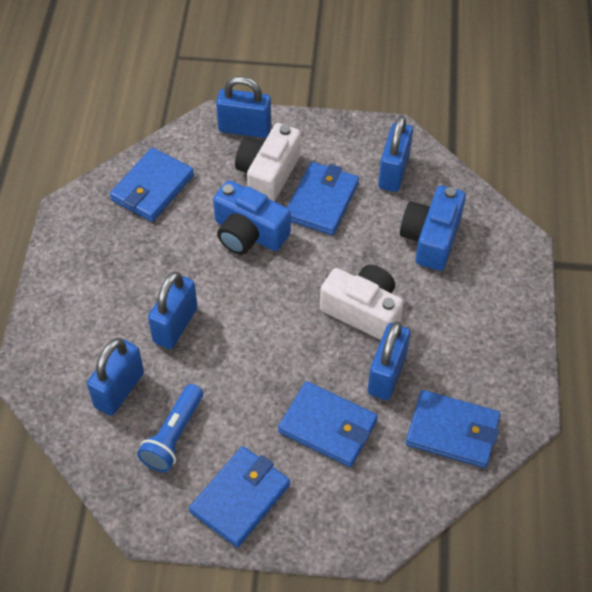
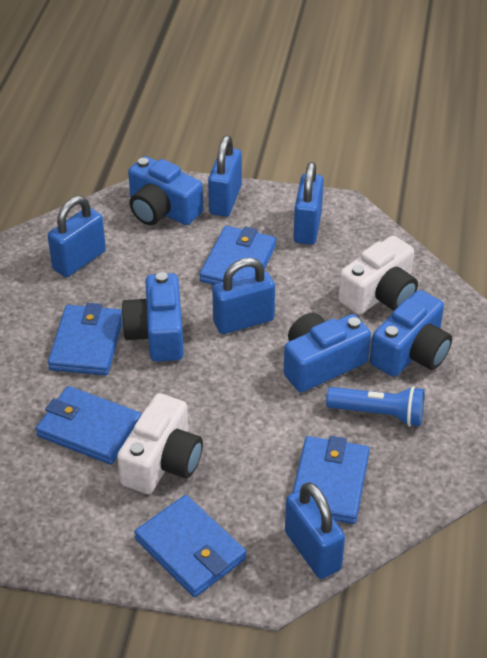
blue camera: [213,180,291,255] [400,186,466,271] = 2 -> [121,272,184,362] [128,156,203,225] [284,313,371,392] [370,290,452,377] = 4

